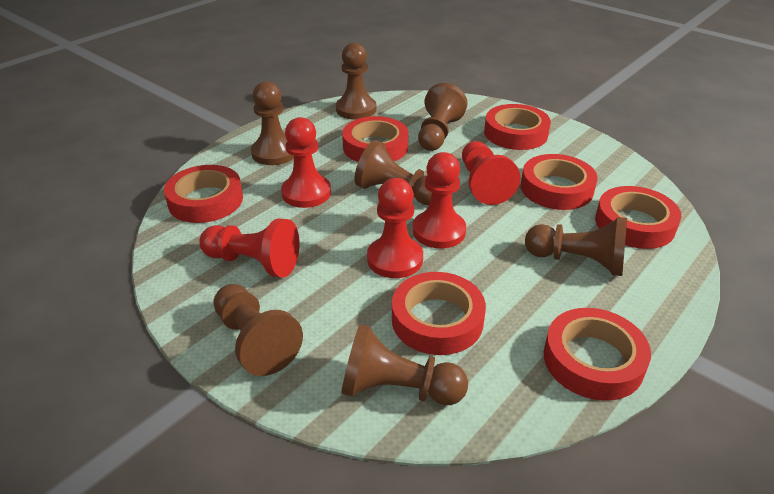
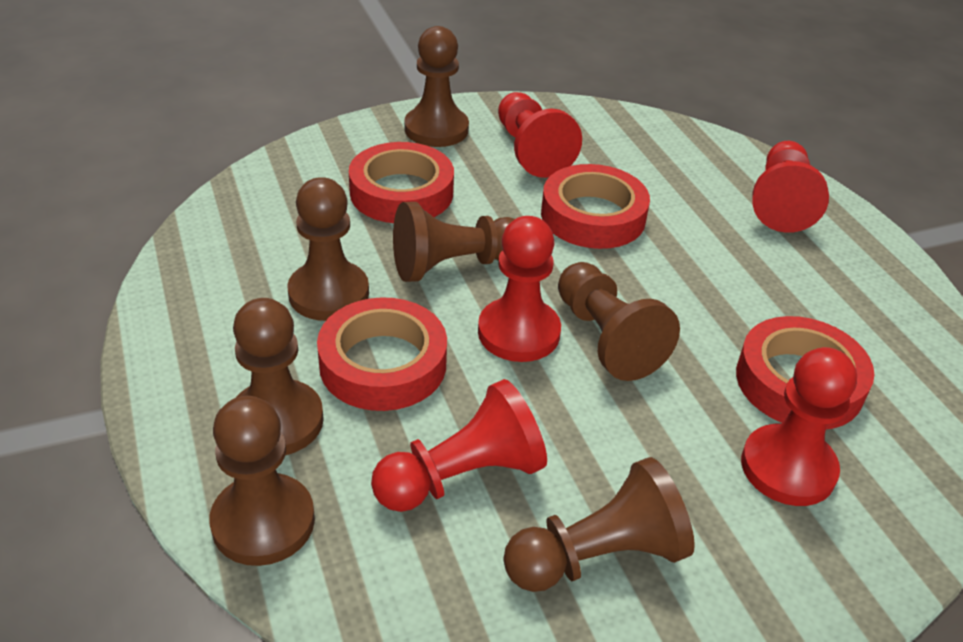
red tape: [164,165,243,223] [342,116,409,162] [392,272,486,355] [484,104,551,150] [521,154,597,210] [544,308,651,401] [595,186,681,249] = 7 -> [317,297,447,411] [349,142,454,223] [541,164,650,249] [736,316,874,429] = 4

